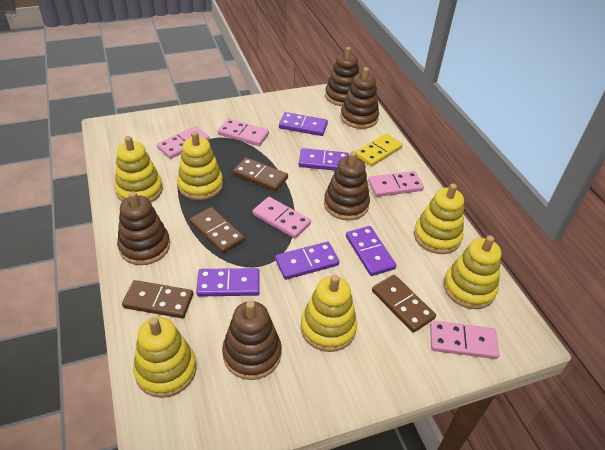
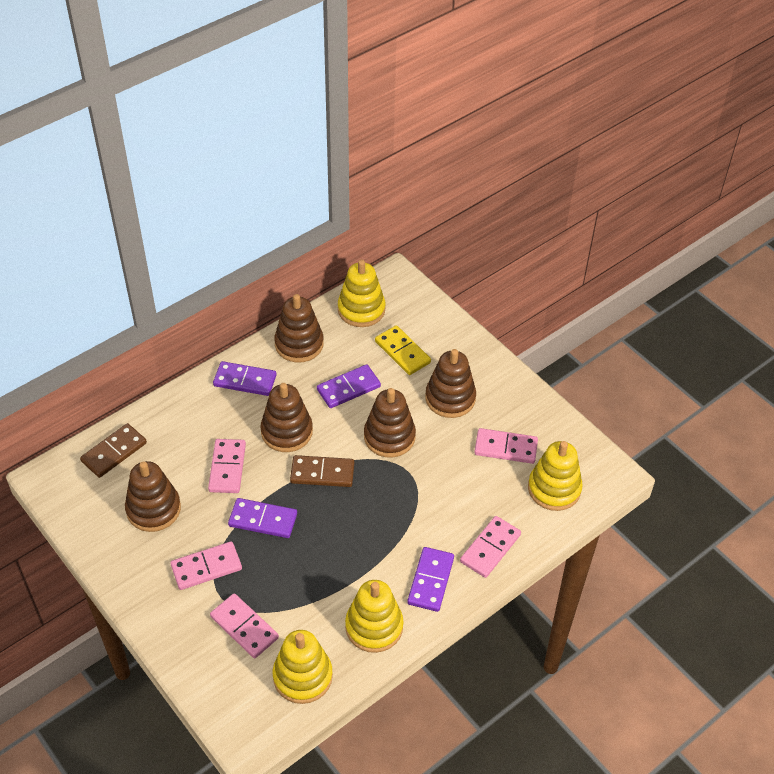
brown domino: [122,280,193,318] [190,207,245,254] [233,158,288,192] [372,275,436,333] = 4 -> [80,423,147,478] [290,455,354,487] = 2
purple domino: [196,268,260,297] [275,242,340,280] [279,112,328,136] [299,148,349,170] [346,226,397,276] = 5 -> [213,361,277,396] [228,498,297,538] [317,364,381,408] [407,547,454,612] = 4
yellow stacking toy: [115,136,163,202] [133,317,196,398] [177,131,223,200] [301,275,357,352] [414,183,464,254] [444,235,501,309] = 6 -> [273,630,333,704] [338,259,385,327] [345,580,404,653] [528,441,583,511] = 4

